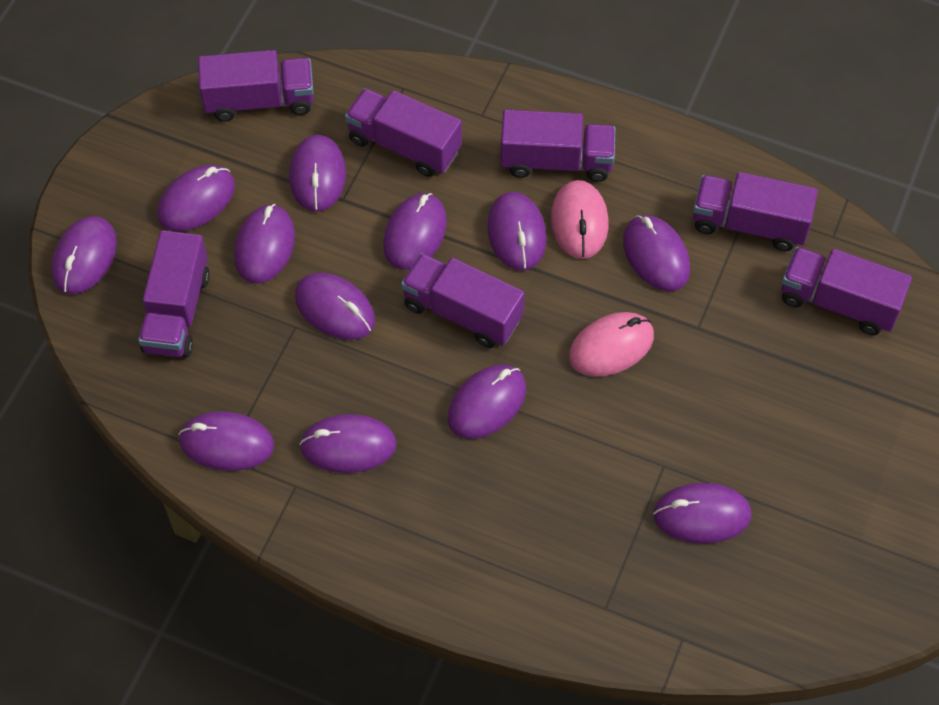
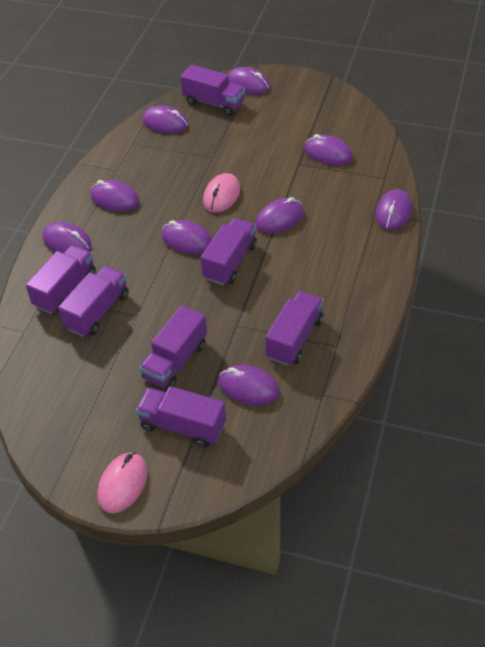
purple mouse: [51,216,117,295] [157,165,235,231] [178,411,274,471] [234,204,295,284] [289,135,346,212] [295,273,375,340] [299,414,397,473] [383,193,447,270] [448,365,526,439] [487,192,547,270] [623,215,690,291] [653,483,752,544] = 12 -> [43,222,92,253] [91,180,140,211] [142,105,189,133] [161,220,212,254] [218,365,280,405] [228,67,270,94] [255,197,304,233] [305,134,353,165] [375,189,412,230] = 9

